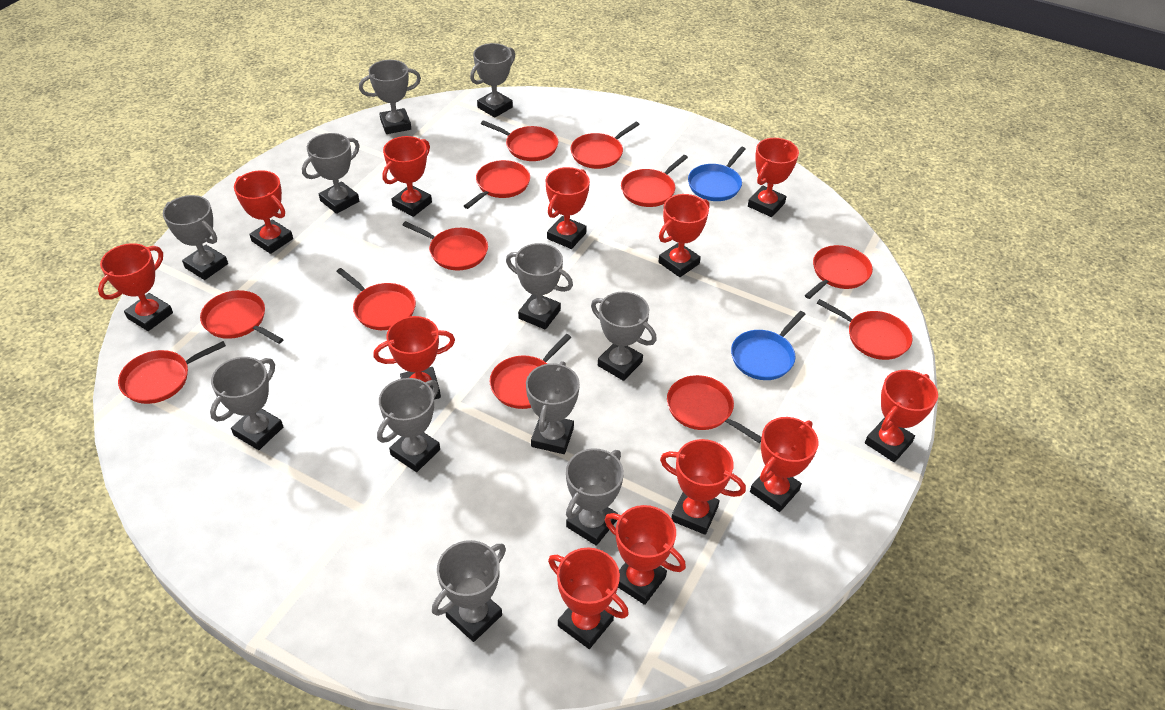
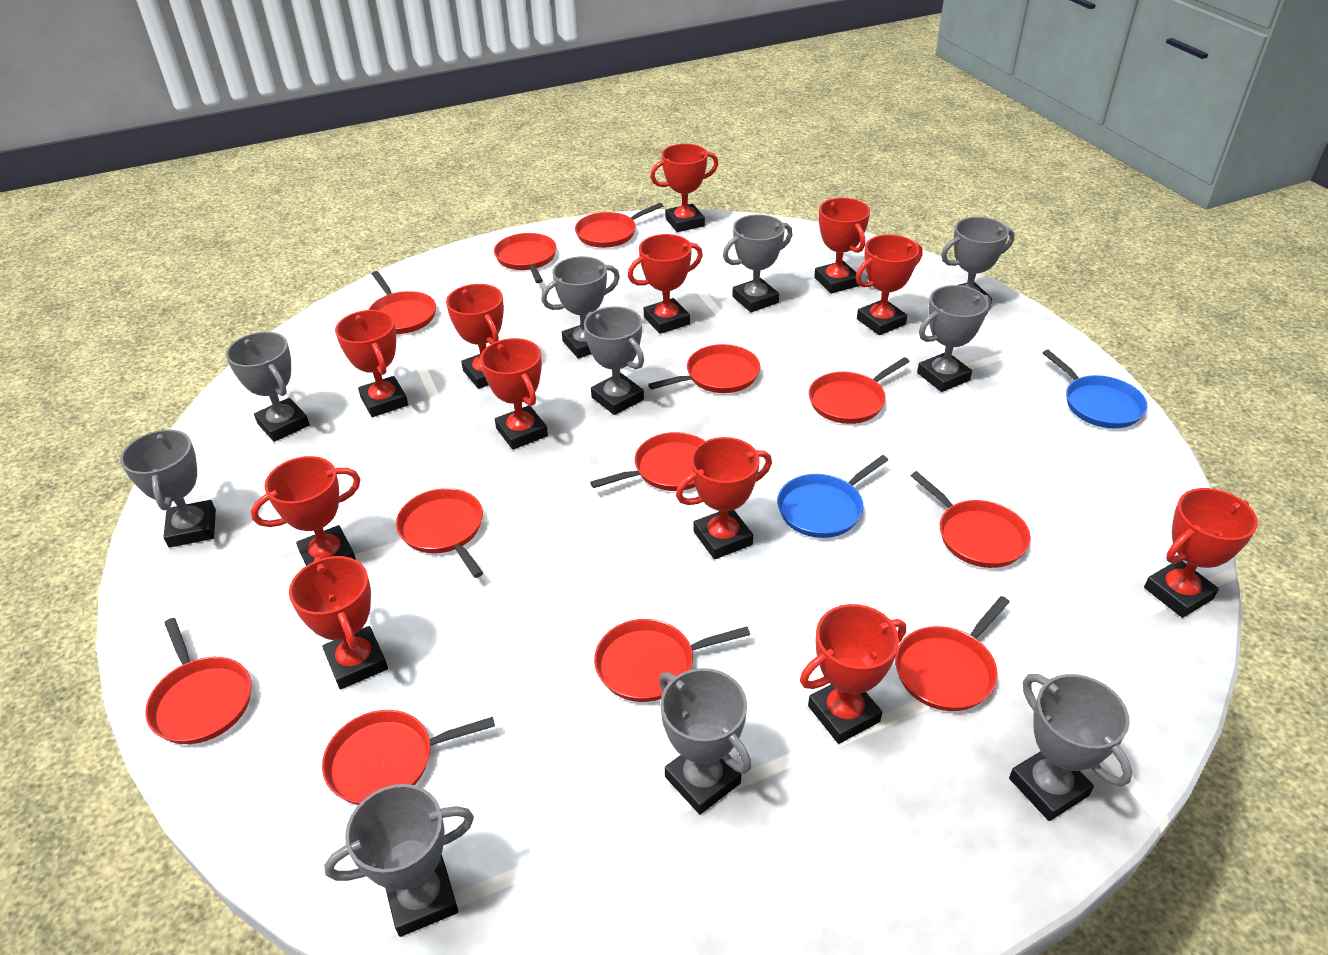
grey trophy: [163,195,228,280] [210,357,283,450] [302,133,360,214] [359,60,421,134] [377,378,440,472] [432,540,506,642] [470,43,515,118] [506,243,573,329] [526,361,580,454] [566,448,624,546] [591,292,657,381] = 11 -> [120,429,216,548] [226,332,310,442] [324,784,474,937] [541,256,620,359] [584,306,644,415] [659,668,751,814] [723,215,792,312] [917,285,991,392] [941,217,1015,303] [1009,674,1132,821] = 10

